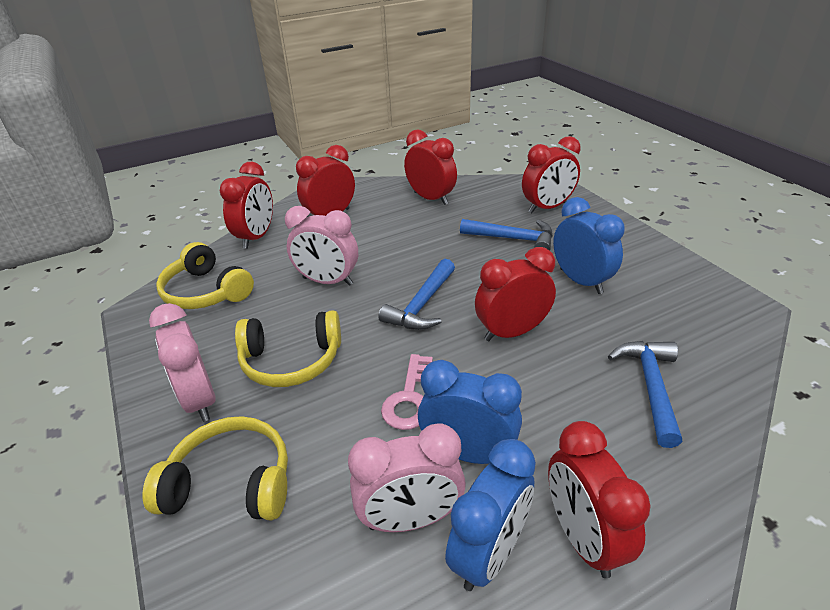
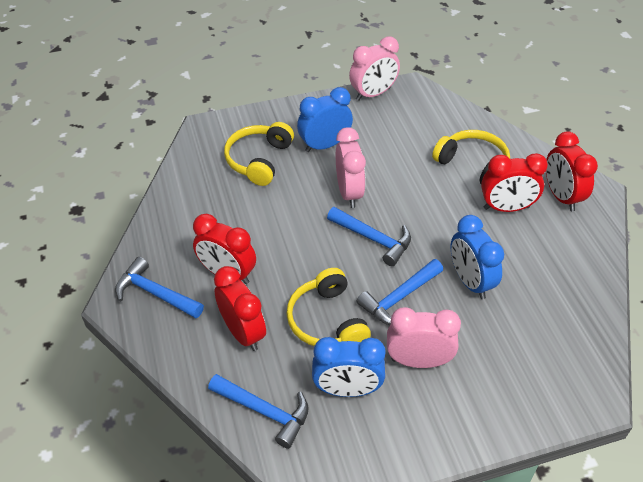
blue hammer: [378,259,455,330] [460,219,553,251] [608,341,683,448] = 3 -> [115,257,204,318] [208,374,309,449] [327,207,411,266] [357,259,443,325] = 4
pink key: [381,354,433,430] = 1 -> none = 0
red clock: [220,162,273,249] [296,145,355,216] [404,130,457,205] [475,247,556,341] [522,136,581,213] [548,421,651,578] = 6 -> [193,214,256,284] [214,266,266,351] [481,153,548,212] [546,132,598,211] = 4

